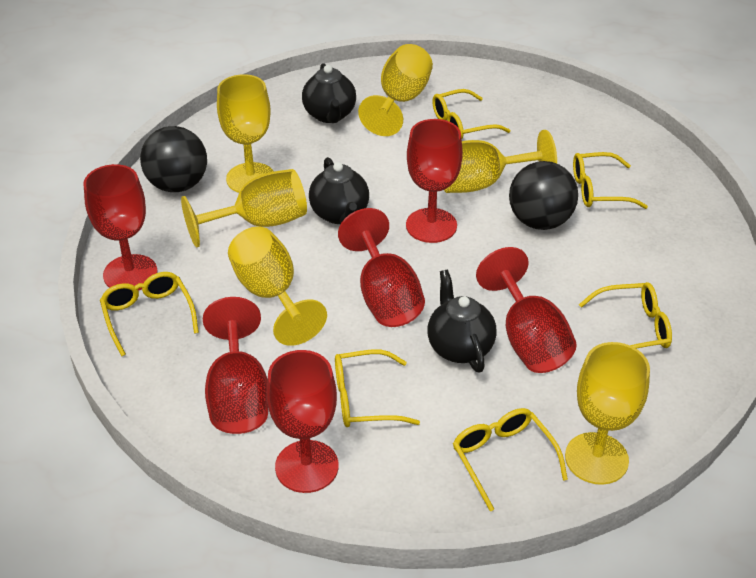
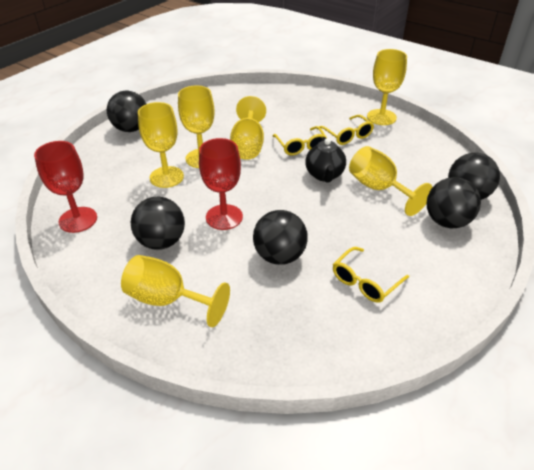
black ball: [140,126,207,192] [509,161,578,230] = 2 -> [107,91,146,132] [131,196,185,250] [253,210,308,265] [427,177,481,228] [448,153,500,200] = 5
black teapot: [302,63,356,123] [309,157,369,224] [427,270,497,372] = 3 -> [305,137,346,182] = 1
red goblet: [84,164,158,291] [203,297,269,434] [266,350,339,493] [338,208,425,327] [406,119,463,243] [476,247,577,373] = 6 -> [34,141,97,233] [199,138,243,230] = 2
yellow glasses: [100,272,199,356] [335,350,420,427] [432,89,511,139] [453,408,568,511] [573,152,648,209] [579,282,672,349] = 6 -> [272,126,327,156] [317,115,374,145] [333,247,409,303] = 3

